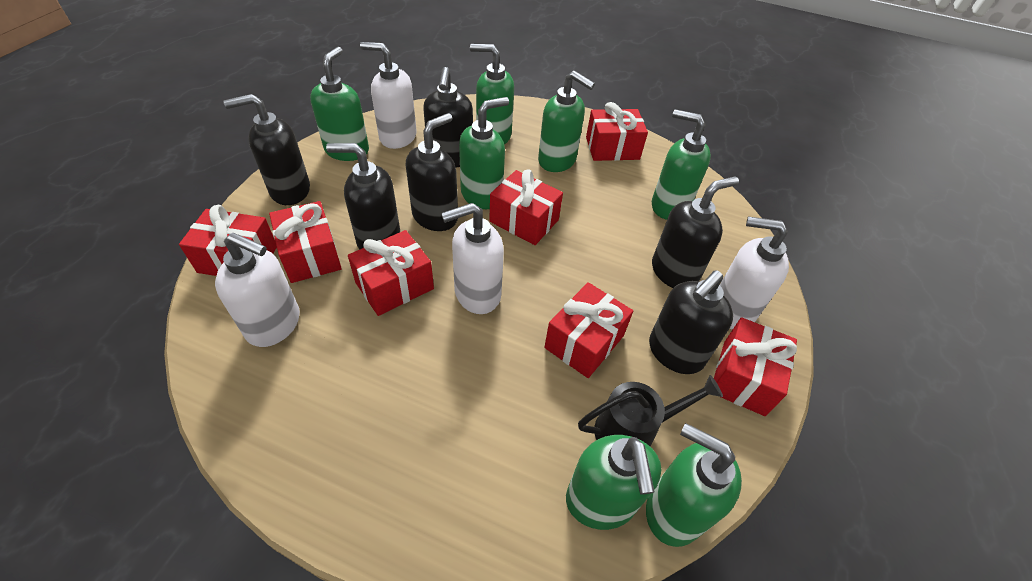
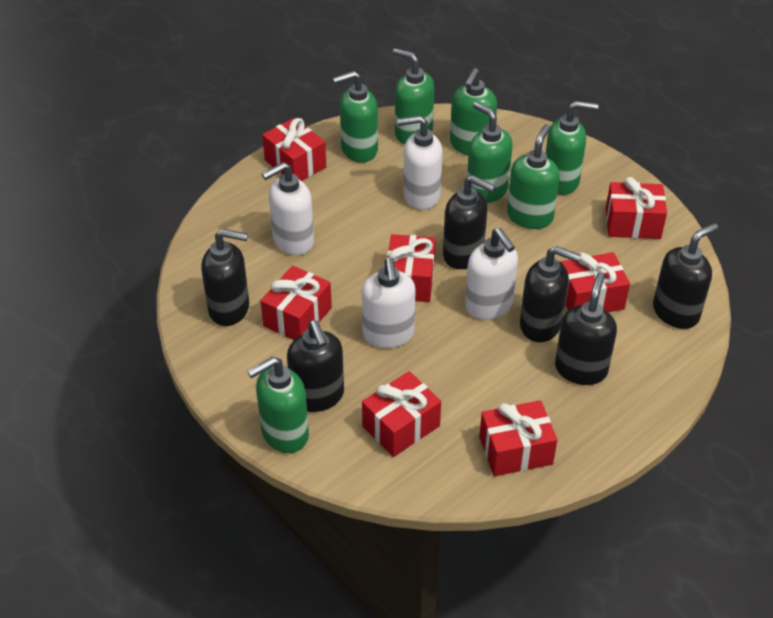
black watering can: [578,375,723,447] = 1 -> none = 0

